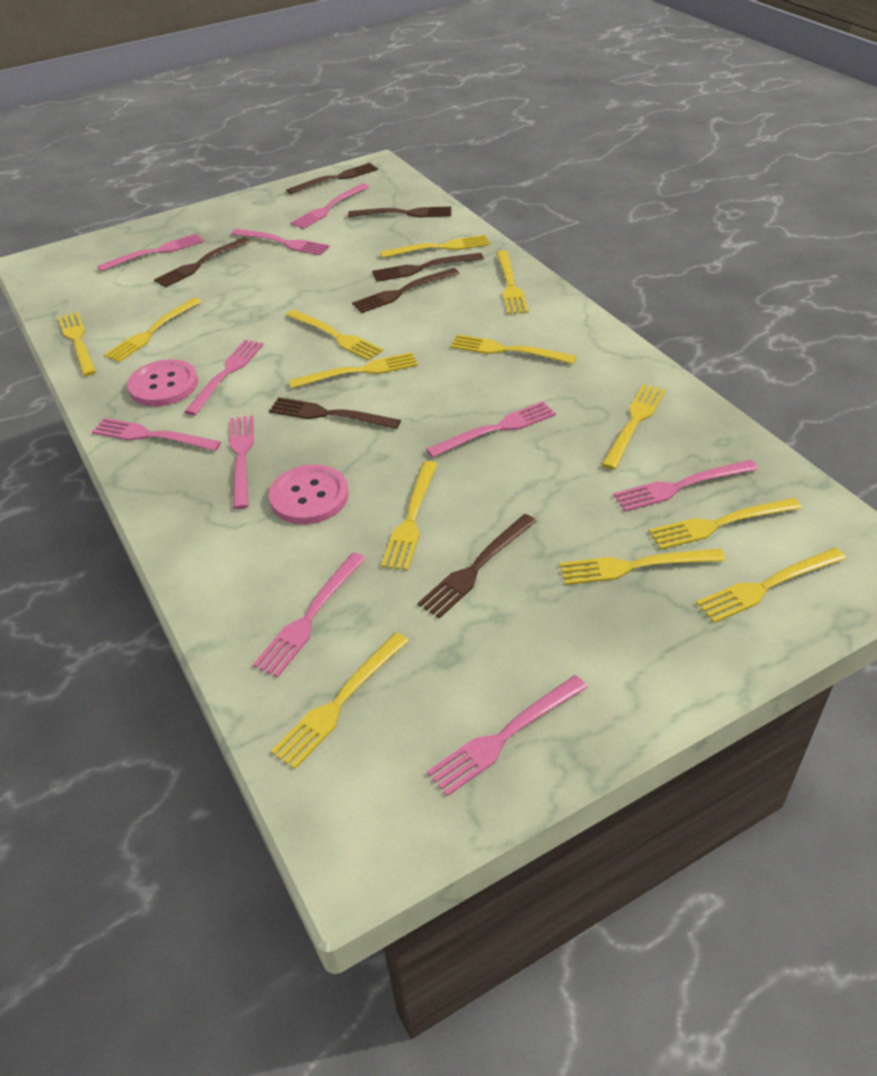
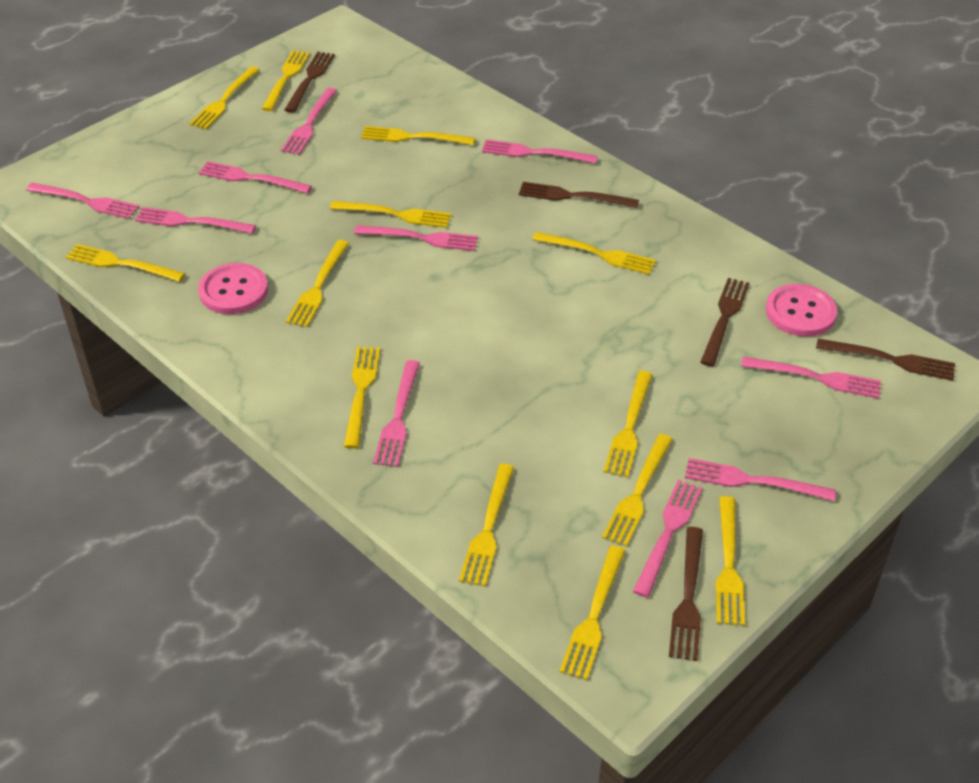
brown fork: [154,237,250,288] [269,397,401,429] [287,163,378,194] [348,206,451,218] [352,268,459,313] [372,253,484,282] [418,514,537,619] = 7 -> [284,52,335,113] [519,182,639,208] [669,527,703,661] [700,278,750,366] [816,339,955,381] = 5

